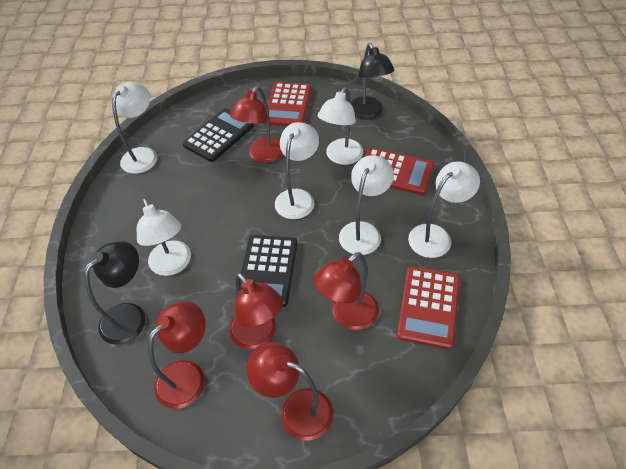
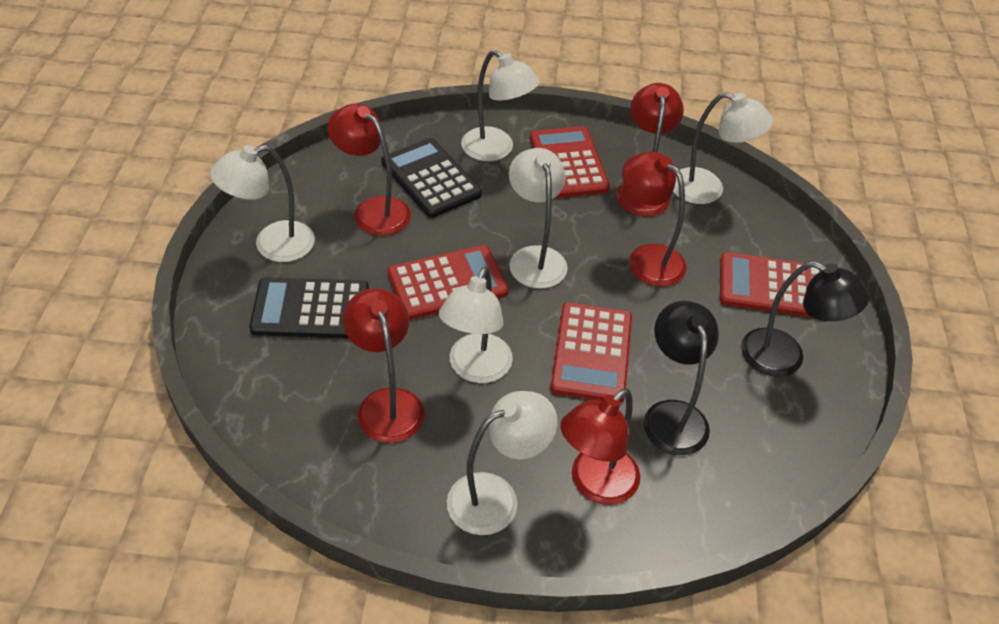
red calculator: [263,82,311,126] [364,147,434,195] [397,266,460,349] = 3 -> [388,245,508,320] [530,126,610,198] [550,302,632,403] [720,252,821,318] = 4

